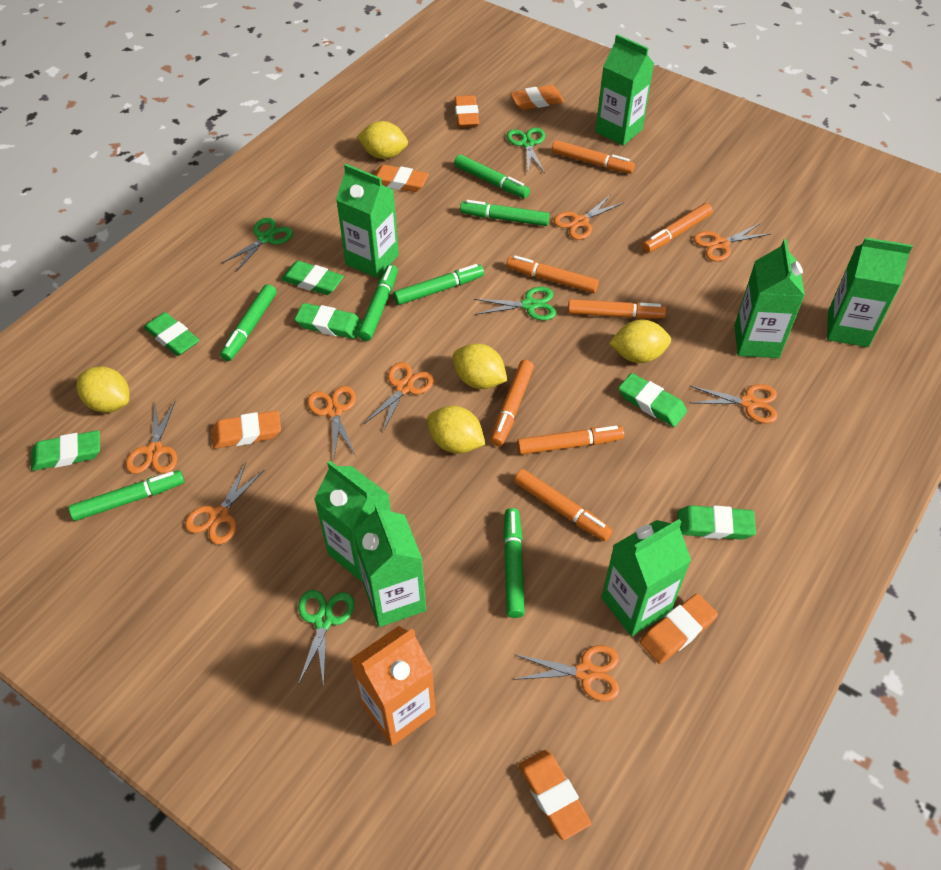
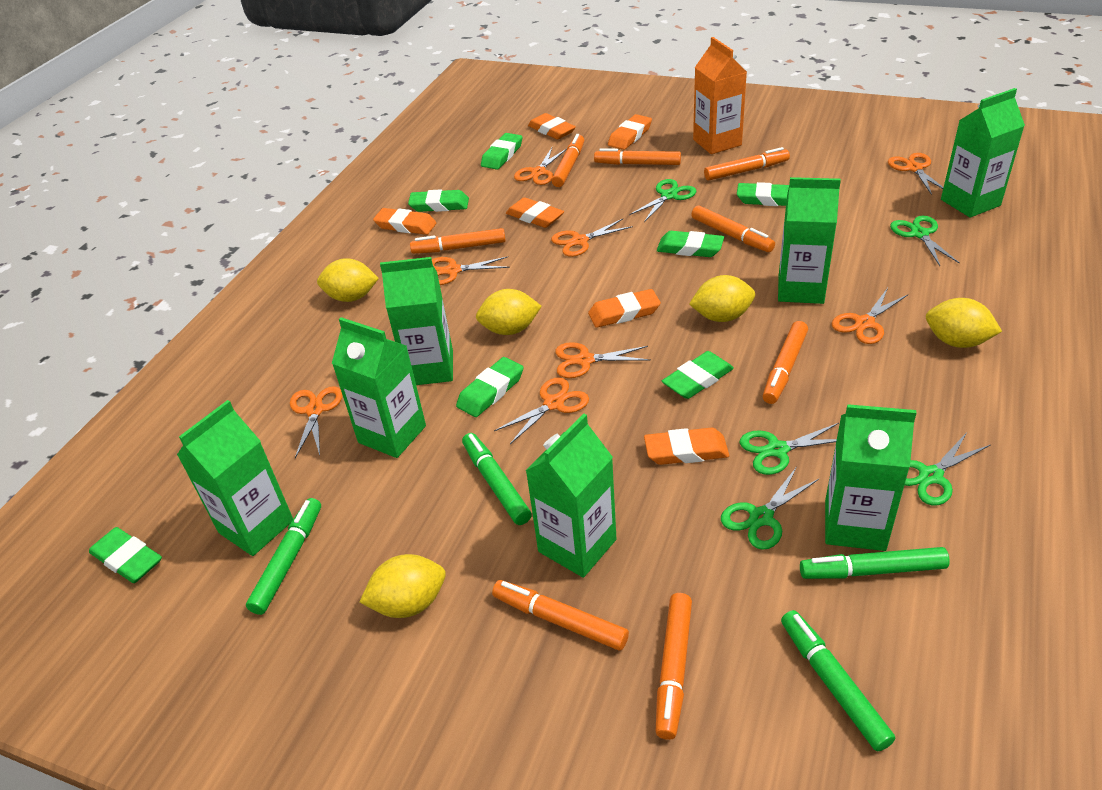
green eraser: [31,430,100,471] [144,312,199,356] [281,261,344,295] [295,303,362,339] [619,373,687,427] [678,505,756,540] = 6 -> [89,527,162,583] [408,189,469,212] [456,357,524,417] [481,133,523,170] [657,231,724,257] [662,351,734,399] [737,182,789,206] = 7
green marker: [69,470,185,521] [220,284,277,361] [358,265,398,341] [393,264,484,305] [454,155,530,198] [460,200,550,226] [503,508,525,618] = 7 -> [246,498,321,615] [462,433,532,525] [781,610,895,752] [800,547,950,579] = 4
green scissors: [222,218,293,272] [298,590,355,688] [474,287,556,321] [507,127,545,173] = 4 -> [629,179,696,222] [721,468,819,550] [740,423,839,475] [890,216,960,266] [904,432,990,506] = 5
orange marker: [490,360,534,446] [507,255,599,293] [514,469,613,541] [517,426,624,455] [552,140,635,174] [568,299,666,319] [642,203,713,253] = 7 -> [410,228,506,254] [492,580,629,650] [552,134,584,187] [594,148,681,165] [656,593,692,740] [691,205,775,252] [704,147,790,181] [763,321,808,404] = 8

